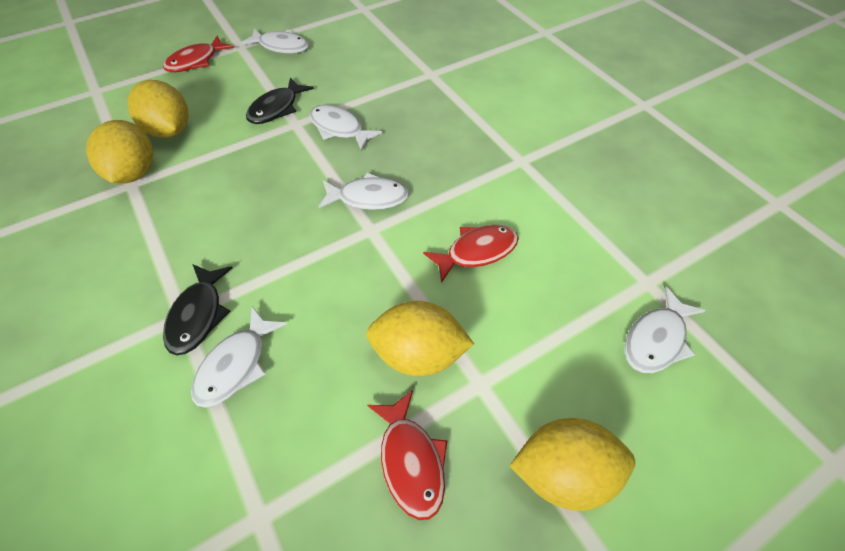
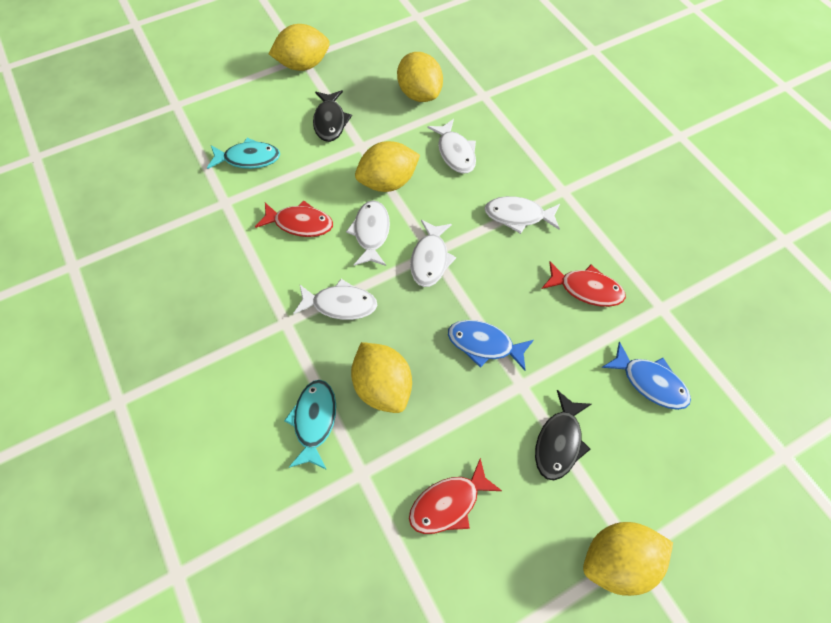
blue fish: none = 0 -> [448,320,534,371] [602,341,691,410] = 2
turquoise fish: none = 0 -> [207,138,280,169] [284,380,336,470] = 2
yellow lemon: [86,120,154,184] [127,80,189,138] [366,301,474,376] [510,418,635,511] = 4 -> [269,24,330,71] [351,342,412,413] [355,141,420,192] [397,52,443,102] [583,522,673,596] = 5

